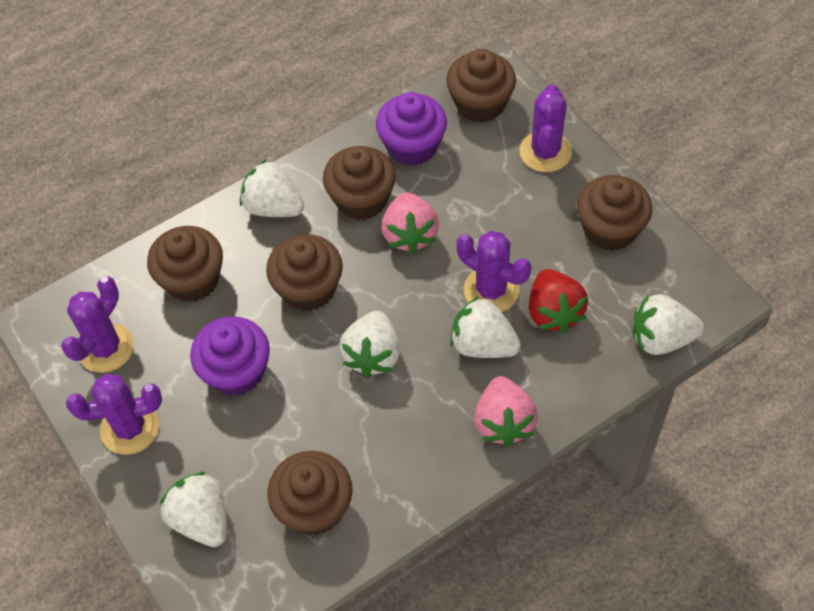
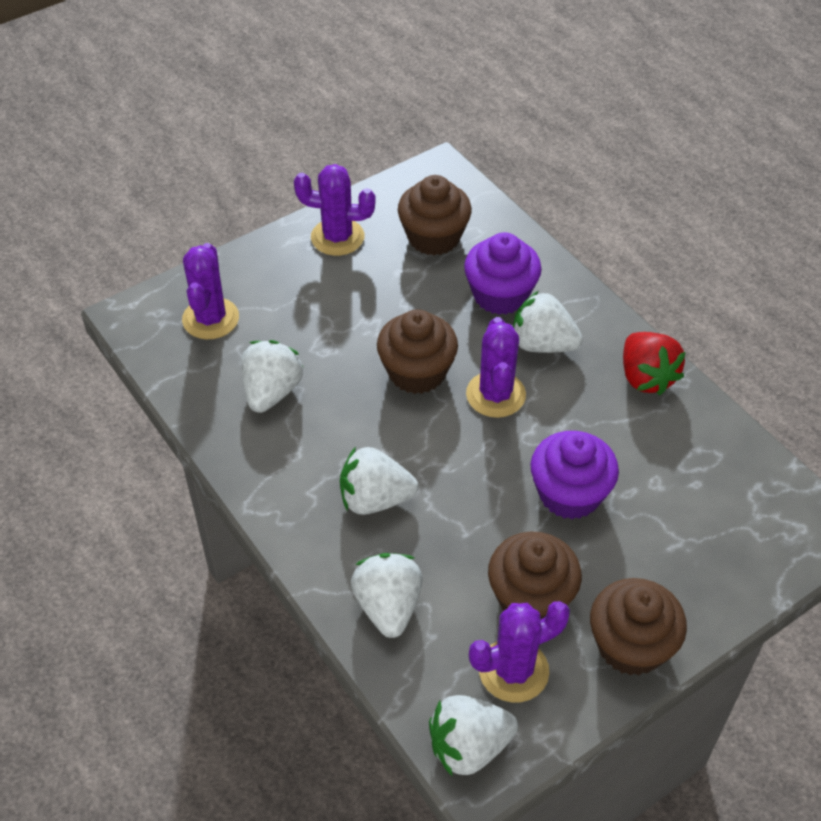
brown cupcake: [147,226,223,302] [266,234,343,311] [267,451,353,535] [323,146,396,220] [446,49,516,123] [577,175,652,251] = 6 -> [377,309,458,394] [398,175,472,256] [488,532,582,619] [590,578,687,676] = 4
pink strawberry: [381,192,439,254] [474,376,538,447] = 2 -> none = 0

